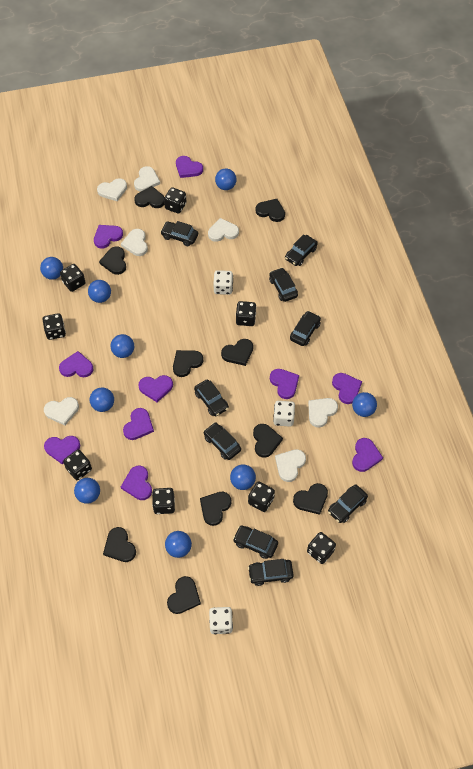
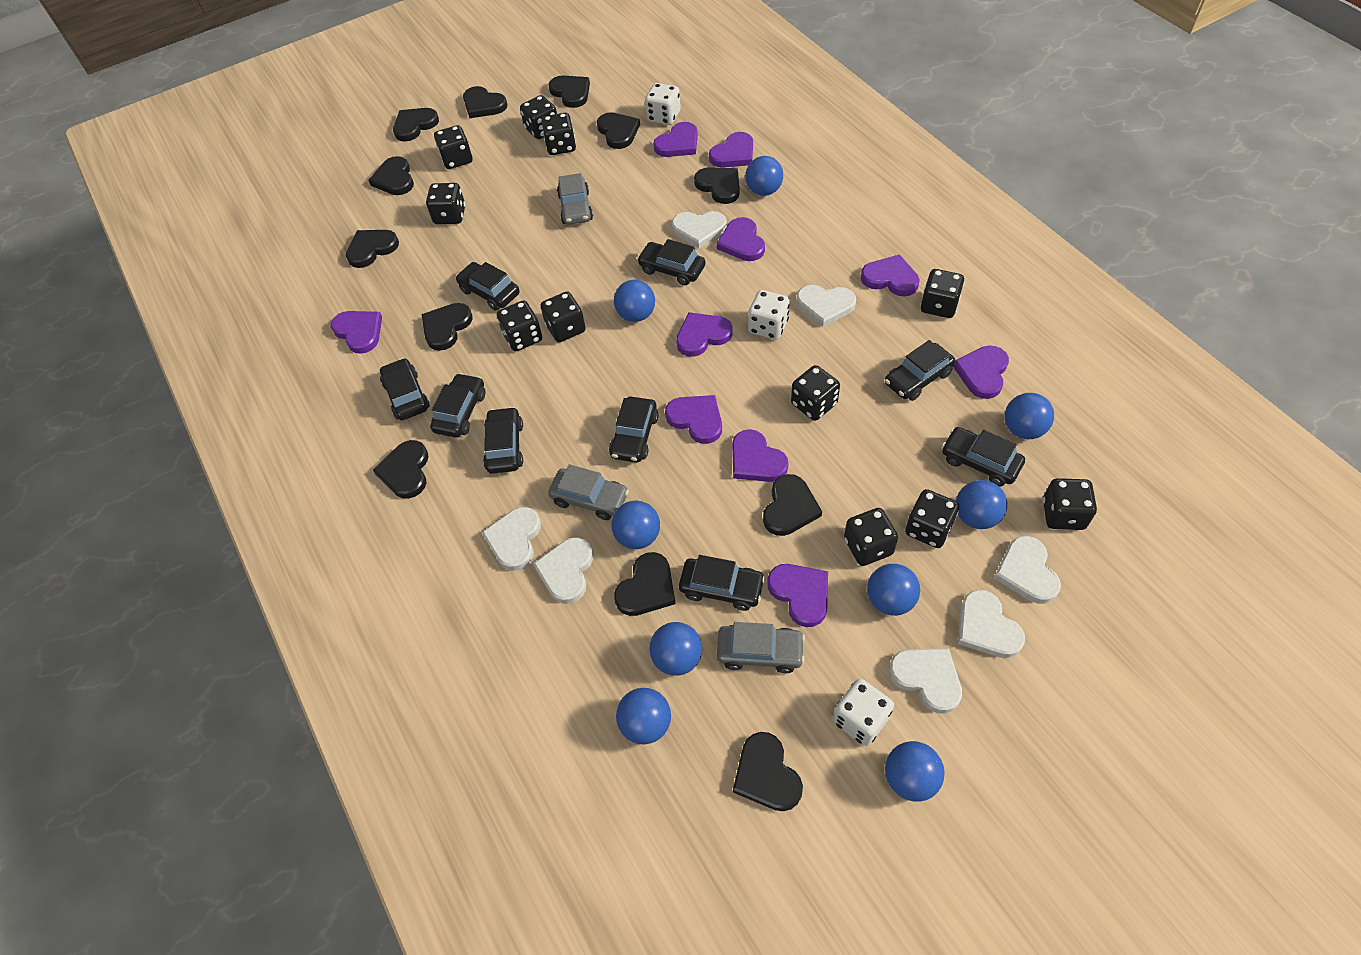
black dice: [42,313,66,340] [60,264,85,292] [63,450,92,480] [152,488,175,514] [164,187,186,214] [236,301,256,326] [248,481,275,512] [307,532,336,564] = 8 -> [426,183,465,224] [434,125,472,169] [497,300,542,351] [520,95,557,139] [540,292,586,342] [541,113,576,155] [791,365,840,421] [844,508,898,566] [905,489,960,548] [921,269,964,318] [1043,478,1097,530] = 11
black heart: [99,247,126,275] [103,527,136,562] [134,186,164,208] [167,576,201,614] [173,350,203,377] [200,492,232,526] [221,339,253,366] [253,424,283,458] [255,199,285,222] [293,483,328,515] = 10 -> [346,230,399,268] [368,156,414,195] [373,440,429,499] [393,108,439,142] [422,303,473,351] [463,86,507,118] [549,76,590,108] [597,112,640,149] [614,552,676,616] [694,167,740,204] [733,732,803,811] [763,474,822,536] = 12
grey car: none = 0 -> [548,464,629,520] [557,173,593,225] [717,622,805,673] = 3

